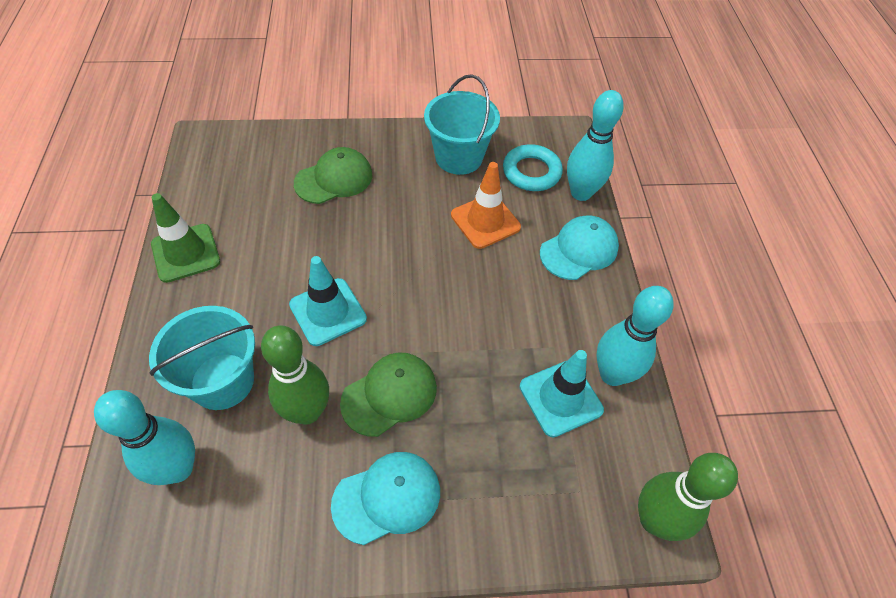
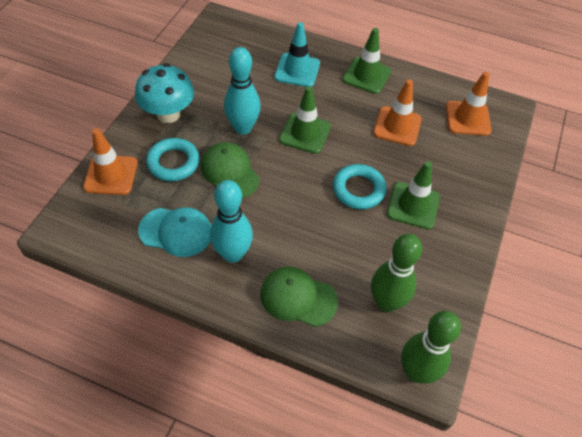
green traffic cone: [151,193,220,283] = 1 -> [279,86,331,154] [342,28,391,94] [387,161,440,229] = 3
orange traffic cone: [451,162,521,249] = 1 -> [83,128,138,195] [373,79,422,146] [446,72,492,136] = 3
turquoise bowling pin: [94,390,195,485] [567,90,624,201] [596,286,674,386] = 3 -> [210,180,253,263] [224,47,261,135] = 2
turquoise bucket: [149,306,255,410] [424,74,500,175] = 2 -> none = 0
turquoise cap: [331,452,440,545] [540,215,619,280] = 2 -> [138,207,211,257] = 1
turquoise mushroom: none = 0 -> [135,63,194,123] = 1
turquoise ring: [503,144,563,191] = 1 -> [146,138,200,181] [333,164,386,209] = 2
turquoise traffic cone: [289,256,367,346] [520,350,604,437] = 2 -> [274,22,320,87] = 1

